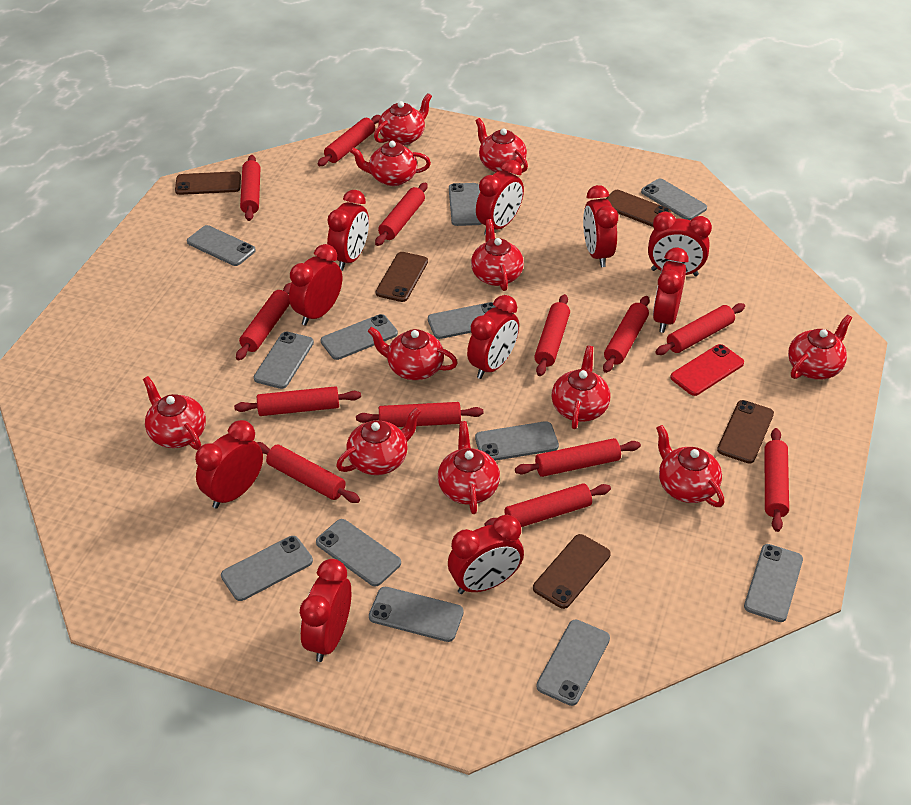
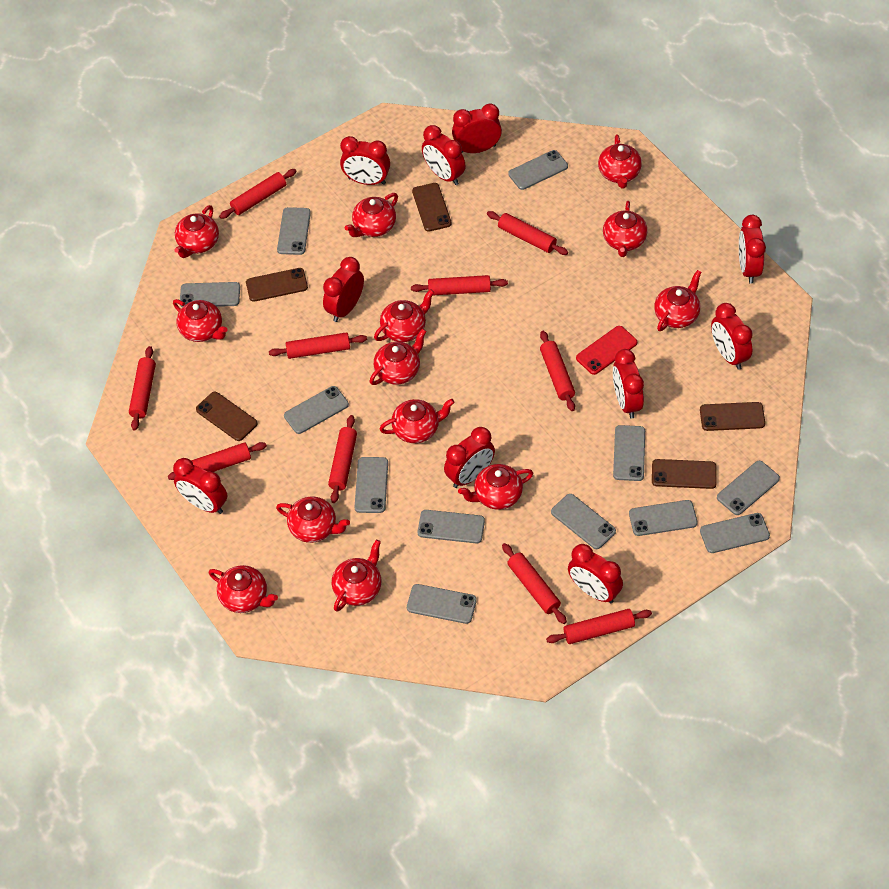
red rolling pin: [234,386,361,416] [236,283,291,360] [240,155,260,221] [256,442,360,503] [318,115,381,166] [356,402,483,427] [375,183,427,246] [484,483,611,527] [515,438,641,477] [534,294,570,376] [603,296,649,373] [655,303,745,355] [765,428,789,532] = 13 -> [129,346,156,431] [168,442,267,480] [219,169,296,219] [269,332,367,359] [328,415,357,503] [411,275,508,296] [487,211,568,255] [502,543,567,624] [540,331,575,411] [546,609,652,644] = 10
red teapot: [143,376,206,450] [336,407,421,475] [350,141,431,186] [368,327,458,380] [374,93,432,146] [438,421,500,514] [471,219,524,291] [475,118,528,173] [552,345,610,429] [656,425,724,507] [788,314,852,380] = 11 -> [173,299,228,342] [174,205,219,258] [209,565,278,613] [276,497,350,543] [332,540,381,612] [345,193,398,237] [370,329,427,385] [374,289,434,342] [380,399,455,443] [458,464,533,510] [598,135,642,189] [603,201,647,257] [654,270,702,331] = 13

